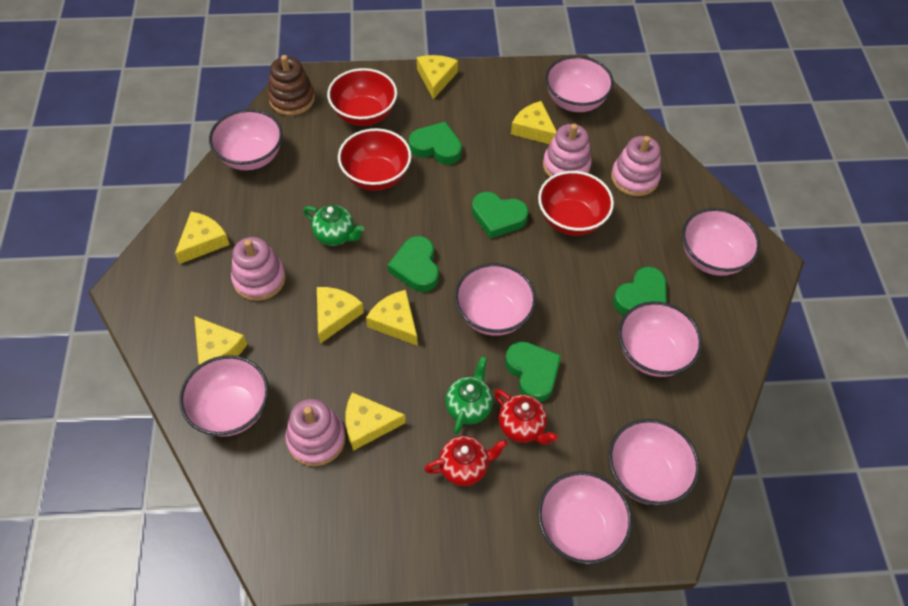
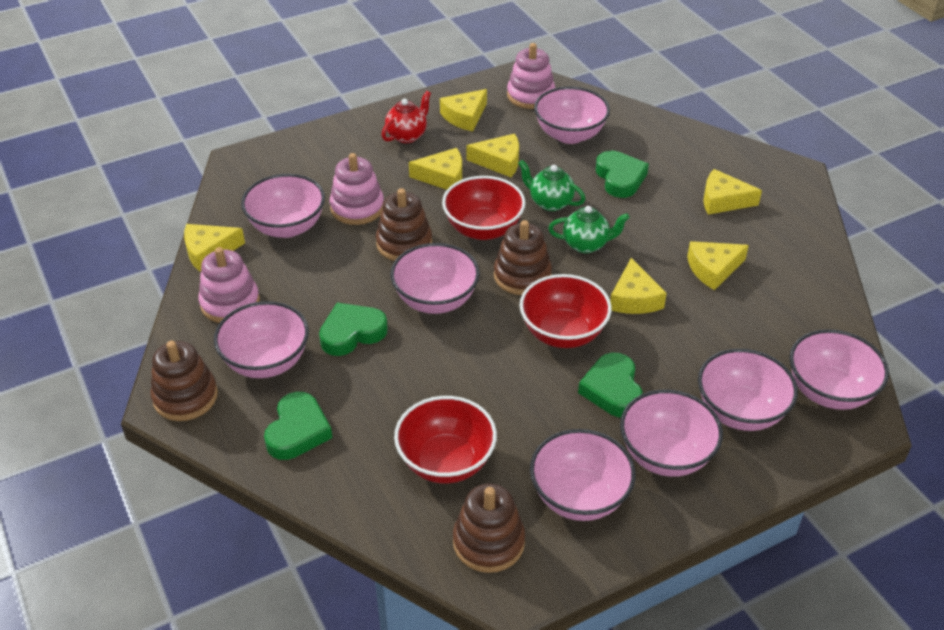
brown stacking toy: [268,55,315,115] = 1 -> [150,341,218,421] [376,188,432,261] [453,484,525,573] [494,220,552,295] = 4
green heart: [388,236,439,292] [409,121,462,165] [472,192,529,239] [505,341,561,402] [613,267,667,315] = 5 -> [264,392,333,460] [319,303,388,356] [578,352,643,417] [596,151,649,198] = 4
pink stacking toy: [231,237,286,301] [285,399,346,466] [543,124,591,177] [611,136,661,196] = 4 -> [198,247,260,323] [329,153,384,225] [507,43,555,109] = 3
red teapot: [424,436,508,486] [494,389,558,445] = 2 -> [382,91,431,143] = 1

